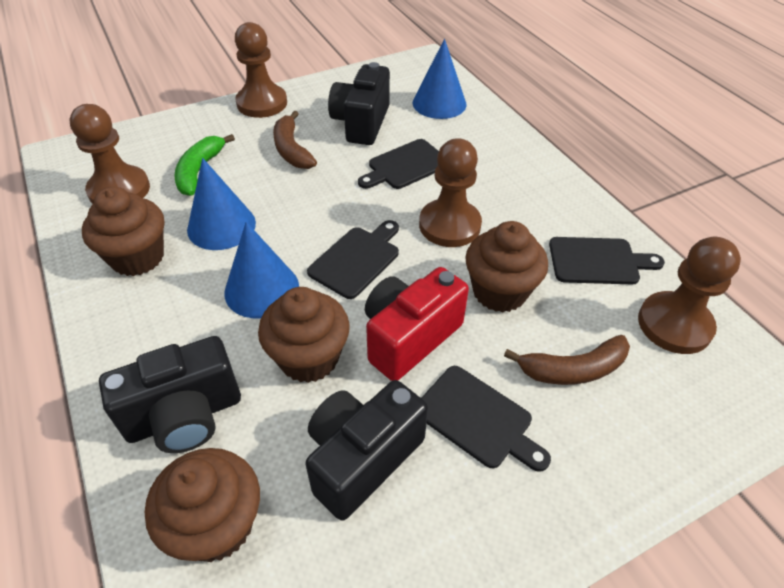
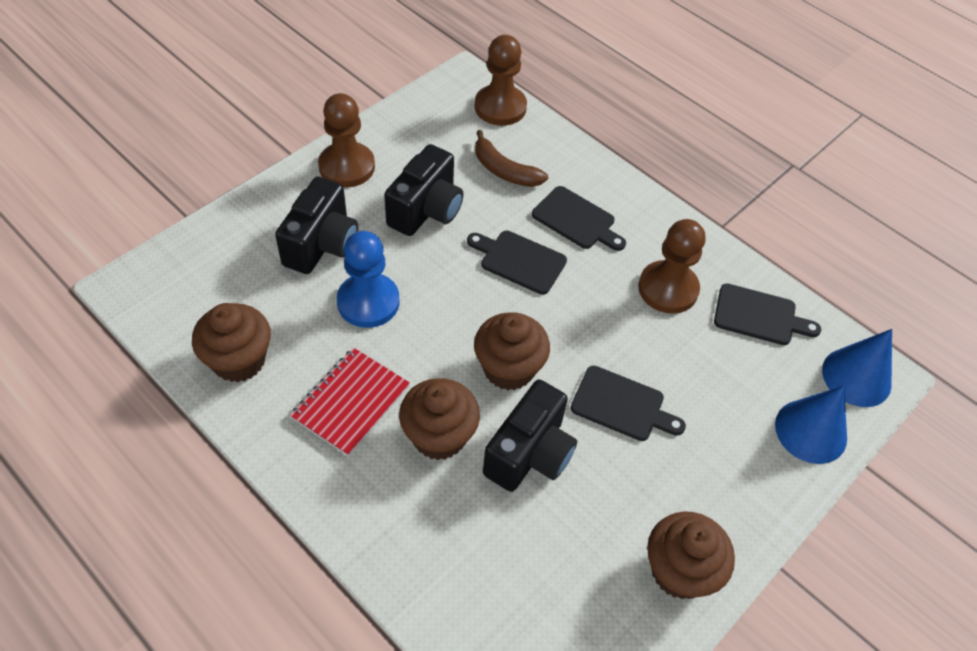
blue cone: [187,158,256,250] [224,222,299,318] [413,39,466,119] = 3 -> [775,385,847,464] [822,329,892,407] = 2
blue pawn: none = 0 -> [337,231,400,328] = 1
brown banana: [273,111,317,169] [504,335,630,385] = 2 -> [475,130,548,187] = 1
brown pawn: [69,104,150,204] [235,22,287,118] [419,138,482,247] [638,237,741,354] = 4 -> [318,93,375,187] [474,35,527,126] [638,219,706,314] = 3
green banana: [174,134,235,196] = 1 -> none = 0
red camera: [365,267,469,381] = 1 -> none = 0
red notebook: none = 0 -> [290,347,410,456] = 1

